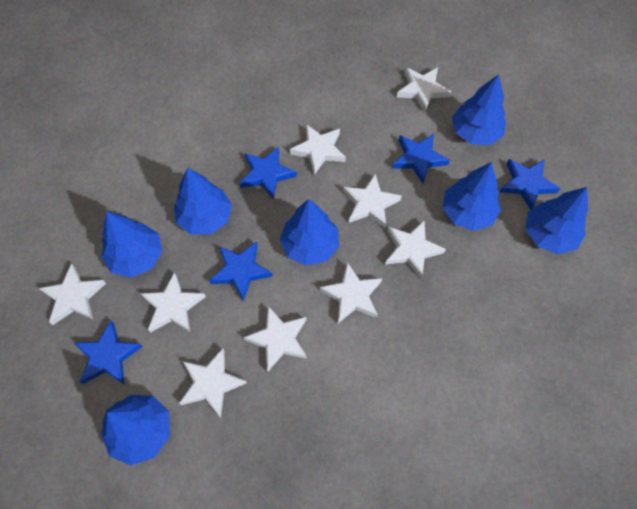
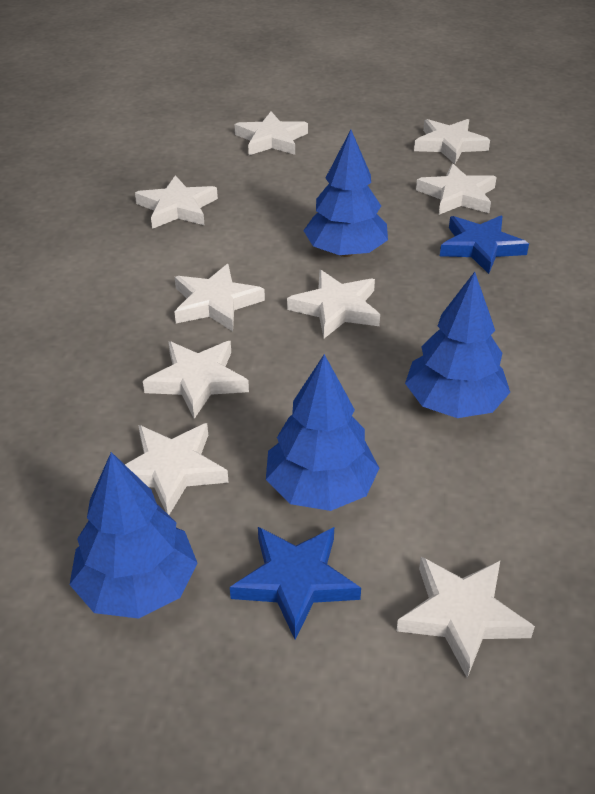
blue star: [74,321,143,384] [209,241,273,301] [239,146,297,199] [392,134,450,183] [500,159,561,210] = 5 -> [230,527,361,640] [440,215,529,274] = 2
blue tree: [101,211,162,278] [101,395,170,466] [174,168,232,235] [280,199,339,266] [443,162,501,231] [452,74,506,145] [526,187,588,254] = 7 -> [70,452,197,619] [266,354,379,511] [303,130,388,257] [405,272,510,418] = 4

